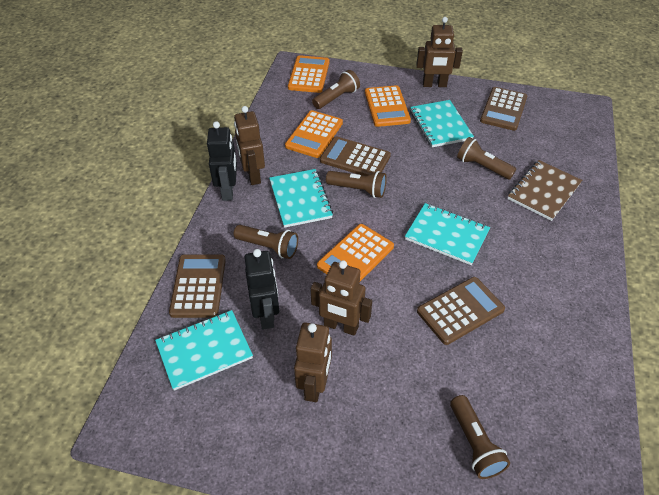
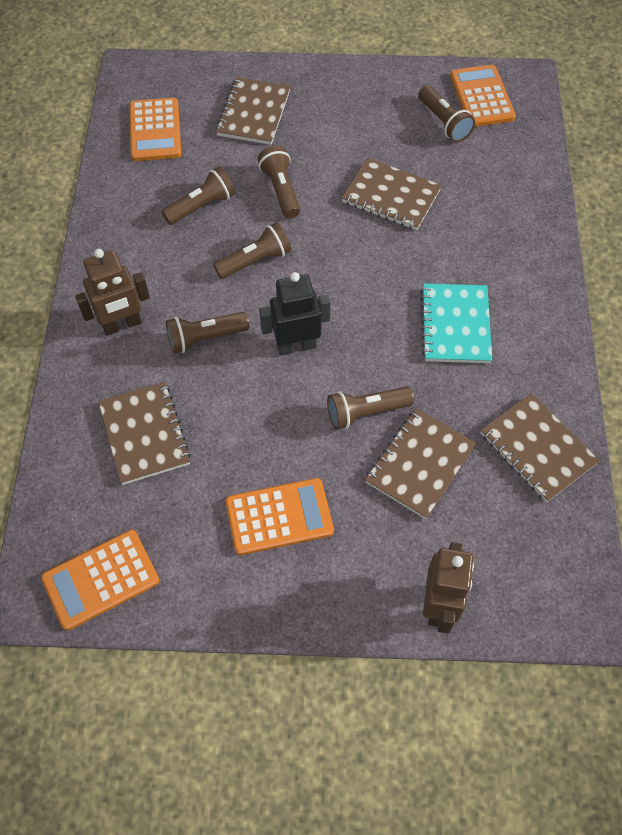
black robot: [207,121,237,201] [244,249,279,329] = 2 -> [259,272,331,356] = 1
brown calculator: [169,254,226,318] [320,136,391,176] [417,277,505,345] [480,87,527,131] = 4 -> none = 0
brown flashlight: [233,225,298,259] [312,70,360,109] [326,171,387,198] [450,395,510,479] [457,137,516,179] = 5 -> [162,167,236,225] [166,312,249,354] [213,222,291,279] [258,146,300,218] [327,387,414,430] [418,85,475,142] = 6
brown notebook: [508,160,582,221] = 1 -> [98,382,191,485] [216,77,291,145] [342,158,442,230] [365,408,476,519] [481,393,599,502] = 5
brown robot: [234,106,265,185] [294,322,332,402] [311,260,372,336] [416,17,463,87] = 4 -> [75,249,150,336] [423,542,474,634] = 2
turquoise notebook: [155,310,253,391] [269,169,333,228] [405,203,490,265] [410,100,474,147] = 4 -> [421,284,492,363] = 1

